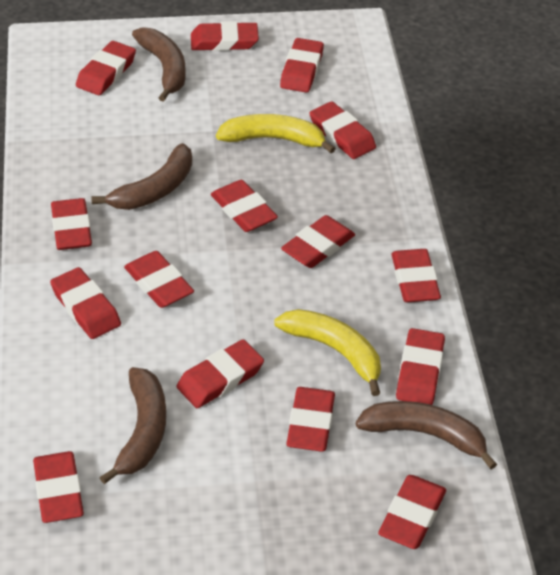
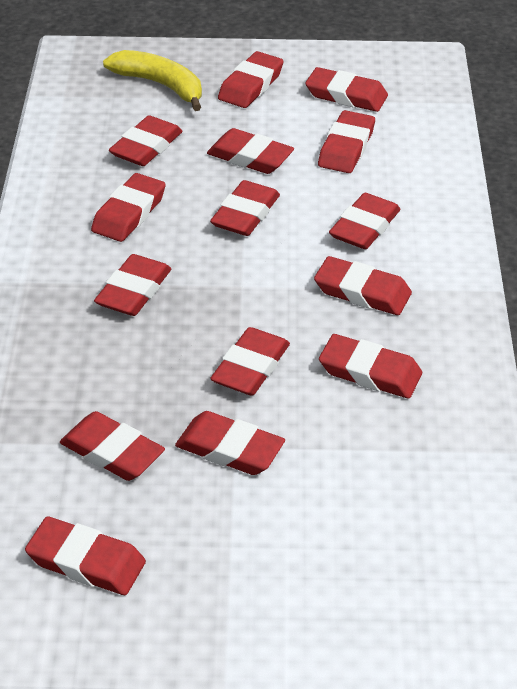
brown banana: [91,143,192,210] [99,367,166,484] [132,27,186,102] [356,401,497,469] = 4 -> none = 0
yellow banana: [216,114,336,154] [274,309,381,396] = 2 -> [103,50,202,111] = 1

